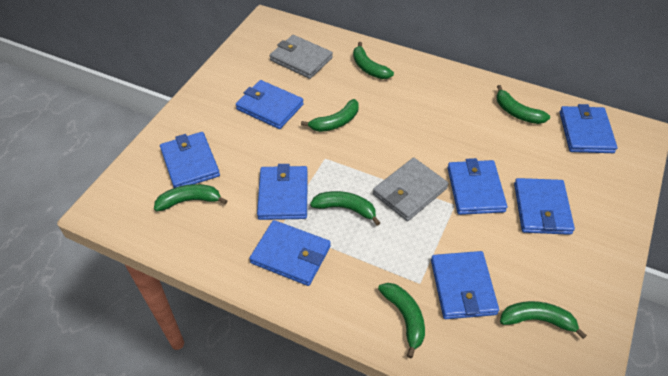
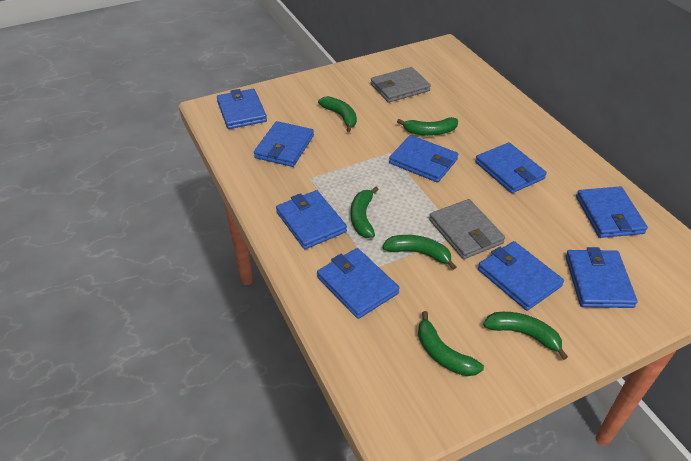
blue wallet: [160,132,220,188] [236,80,304,129] [249,220,331,286] [257,164,308,220] [431,251,499,319] [447,158,507,215] [514,178,575,235] [560,104,617,153] = 8 -> [217,89,267,129] [254,121,314,167] [276,190,347,249] [317,248,400,319] [389,135,458,183] [475,142,547,193] [478,241,564,311] [565,247,638,308] [576,186,648,238] = 9
green banana: [154,184,228,211] [301,99,359,132] [310,191,380,226] [353,42,394,79] [378,283,425,358] [496,85,550,124] [500,301,587,339] = 7 -> [318,96,357,132] [351,187,379,238] [382,235,456,270] [397,117,458,136] [418,311,484,376] [483,312,568,360] = 6

